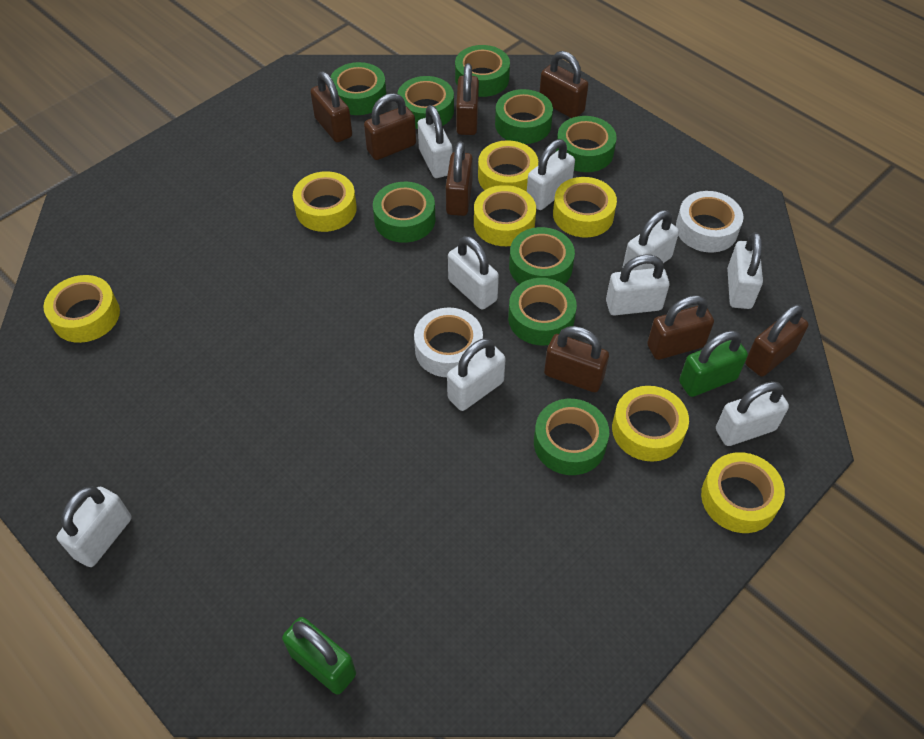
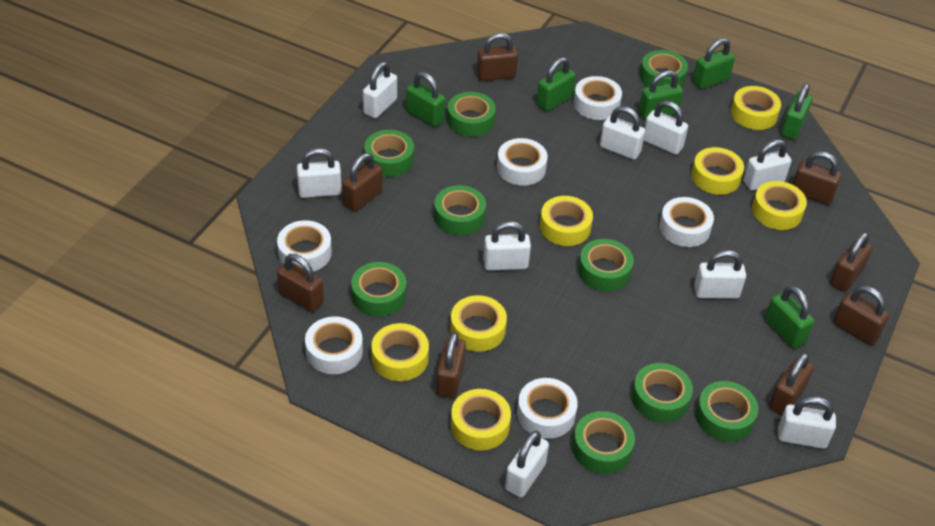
green padlock: [282,617,356,694] [679,330,748,397] = 2 -> [406,72,445,127] [536,57,576,111] [639,70,683,120] [693,38,735,89] [765,286,814,348] [781,83,812,140] = 6
white tape: [414,307,483,377] [676,191,743,253] = 2 -> [277,220,332,271] [305,316,363,374] [497,138,548,186] [517,378,578,439] [573,76,622,120] [659,197,714,247] = 6

